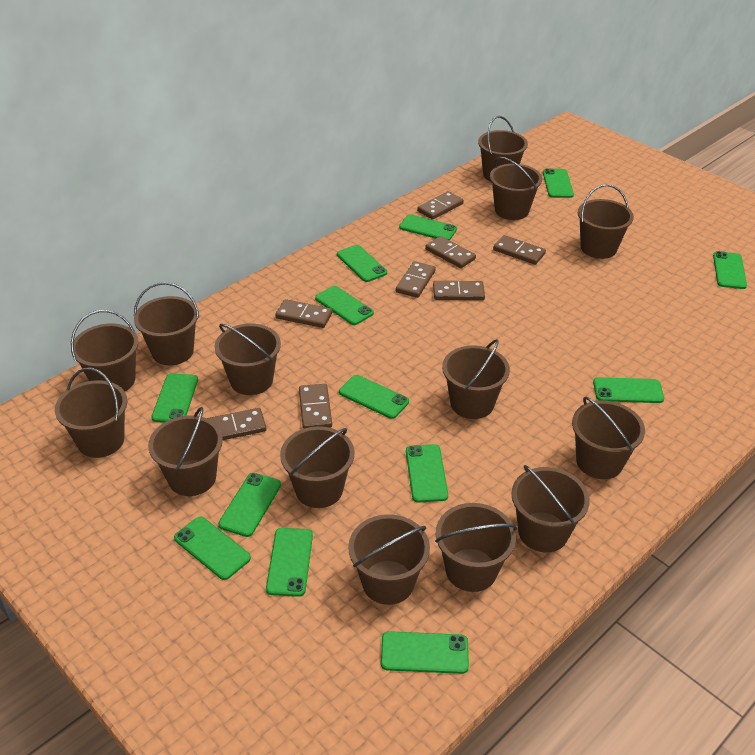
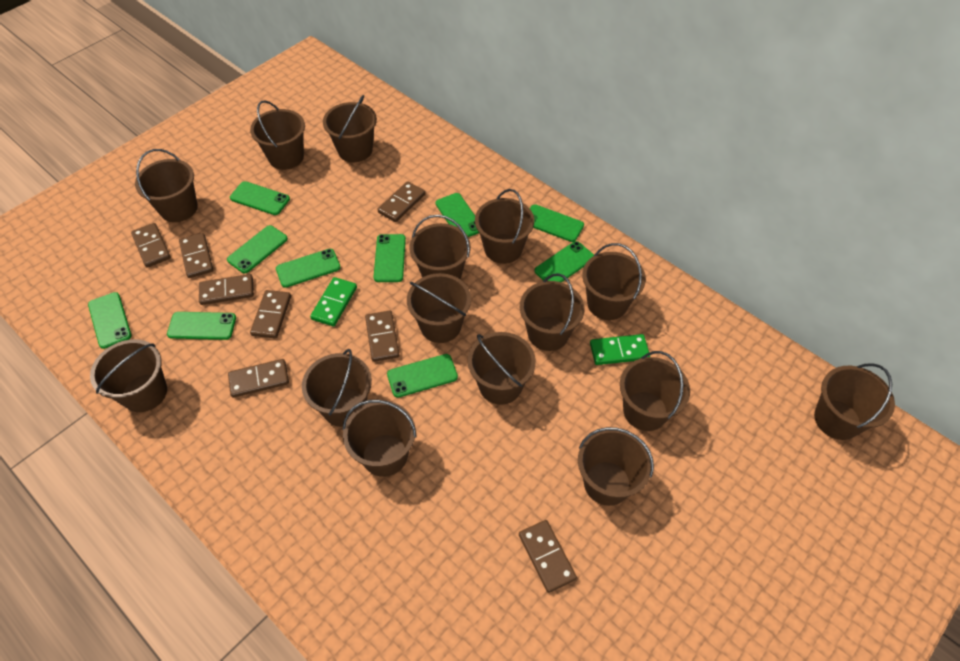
brown bucket: [55,368,127,458] [71,310,139,391] [134,282,199,365] [148,407,223,496] [215,324,281,395] [280,426,355,508] [348,514,430,605] [435,503,517,592] [442,339,510,419] [478,116,528,182] [490,157,542,220] [511,465,590,552] [572,397,645,479] [578,184,634,259] = 14 -> [90,339,167,412] [135,149,198,222] [250,100,305,170] [302,349,372,427] [323,95,377,162] [343,400,417,477] [407,273,471,343] [409,215,471,279] [468,332,536,405] [475,189,534,264] [520,273,584,351] [578,427,654,506] [582,243,646,320] [620,351,690,431] [814,363,895,440] = 15
green domino: none = 0 -> [310,277,357,326] [590,334,650,365] = 2
green phone: [151,373,198,423] [174,517,251,580] [218,473,281,537] [266,528,313,597] [315,286,374,325] [337,245,387,282] [339,375,409,419] [381,631,469,674] [399,214,457,240] [406,444,448,503] [543,168,574,198] [593,377,664,403] [713,251,747,289] = 13 -> [88,292,132,349] [167,312,236,340] [227,225,288,273] [230,181,290,215] [276,249,341,288] [374,234,406,282] [387,354,458,398] [436,193,479,237] [530,204,584,242] [535,241,594,282] = 10

